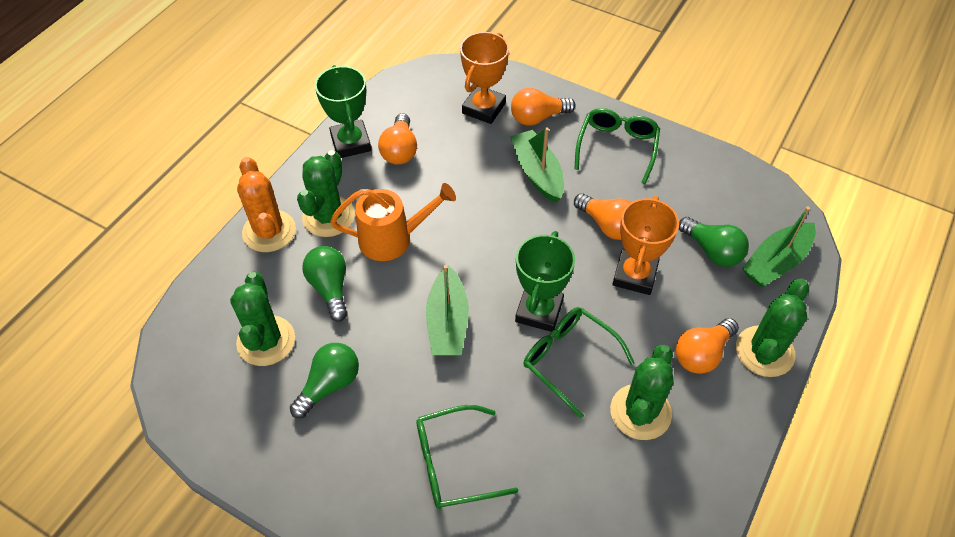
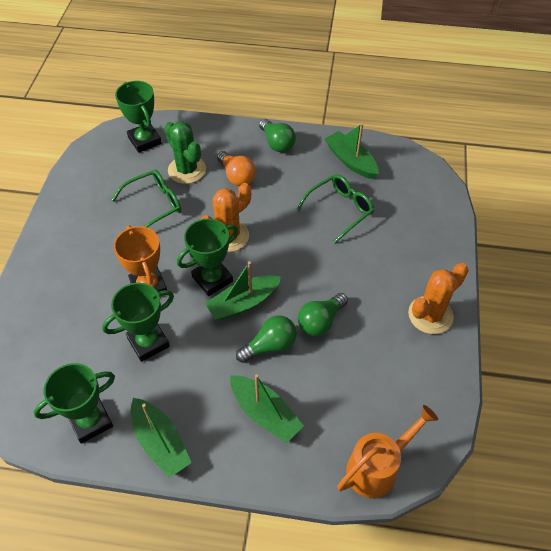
green boat: [426,265,469,355] [510,127,564,203] [742,206,816,287] = 3 -> [131,398,191,478] [205,261,281,321] [230,374,304,443] [325,123,379,179] = 4
green cactus: [230,272,295,366] [297,150,355,237] [610,345,674,440] [736,279,809,377] = 4 -> [164,121,206,184] = 1
green glasses: [417,405,519,509] [523,307,635,418] [574,108,660,184] = 3 -> [112,170,181,228] [297,174,374,243] = 2
green trophy: [315,65,371,158] [515,231,575,332] = 2 -> [34,363,115,444] [102,283,174,362] [115,81,162,153] [177,218,238,296] = 4
orange cactus: [237,157,296,252] = 1 -> [200,183,251,252] [408,263,469,334] = 2
orange light bulb: [378,113,417,165] [511,88,576,126] [574,193,631,240] [676,318,739,374] = 4 -> [217,151,256,186] = 1
orange trophy: [460,32,509,124] [612,196,679,295] = 2 -> [114,225,167,292] = 1

